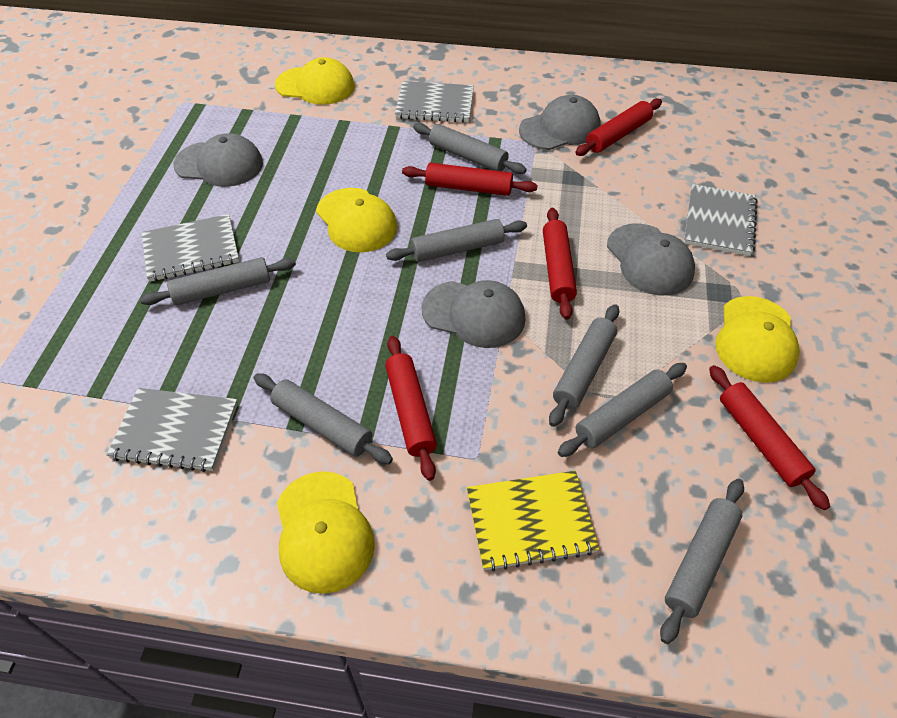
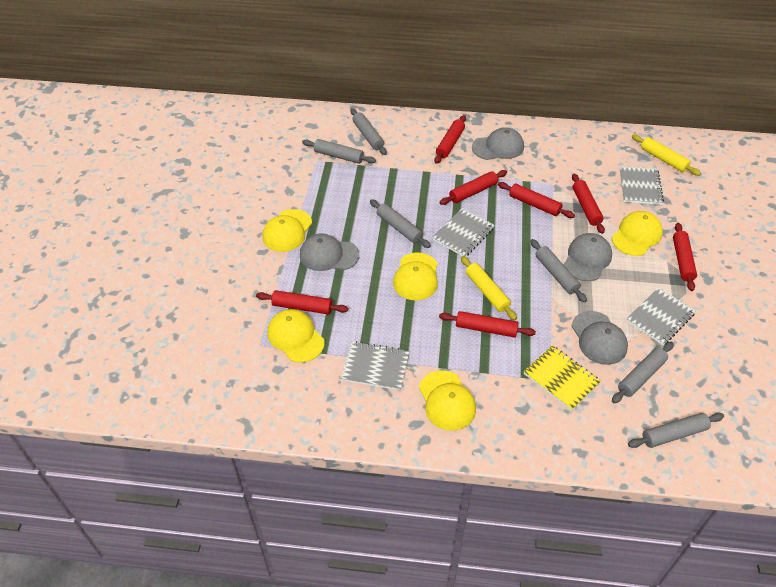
grey rolling pin: [140,257,296,305] [254,373,393,464] [386,219,527,262] [413,123,527,174] [549,304,619,427] [558,363,687,457] [660,479,744,644] = 7 -> [302,139,376,164] [351,108,387,155] [370,199,431,248] [530,239,587,302] [612,342,674,403] [628,413,724,448] = 6
red rolling pin: [385,336,437,481] [402,163,538,196] [543,208,577,320] [575,99,662,156] [709,365,830,510] = 5 -> [256,290,348,314] [434,115,466,164] [439,170,507,205] [439,311,536,337] [498,182,575,218] [572,173,605,234] [673,223,697,291] = 7
yellow cap: [275,57,355,105] [277,471,375,594] [316,188,398,252] [715,296,799,383] = 4 -> [263,209,312,252] [267,309,325,363] [393,253,438,300] [419,370,476,431] [612,211,663,256] = 5
yellow rolling pin: none = 0 -> [461,256,517,320] [632,134,701,176] = 2

